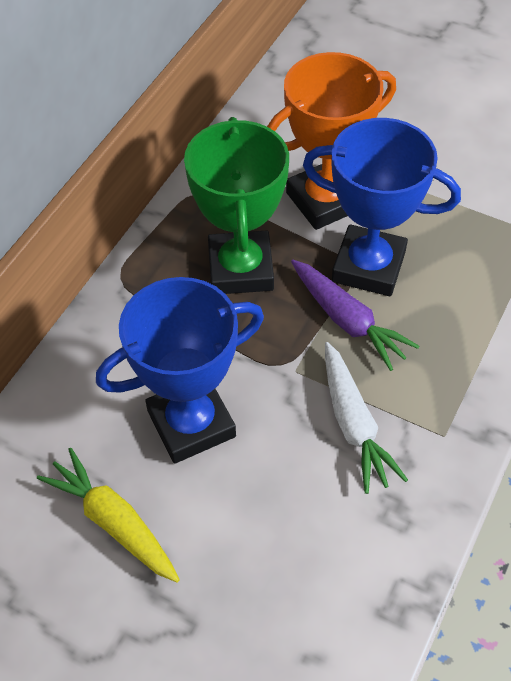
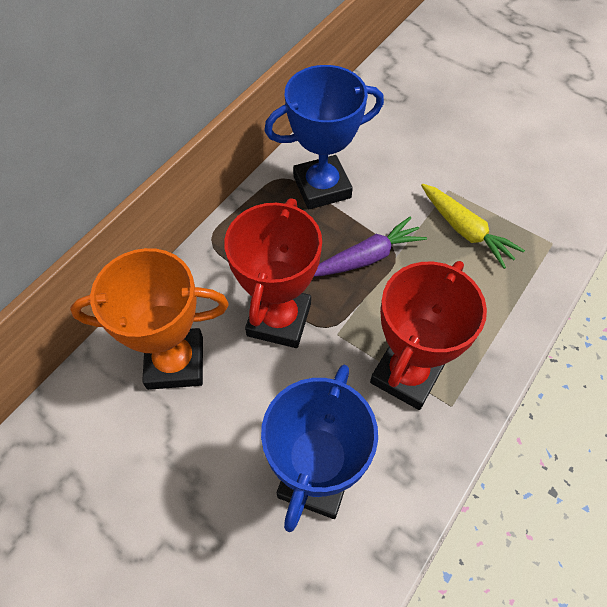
green trophy: [184,117,289,294] = 1 -> none = 0
red trophy: none = 0 -> [224,199,322,348] [370,261,487,410] = 2
white carrot: [325,342,408,494] = 1 -> none = 0

